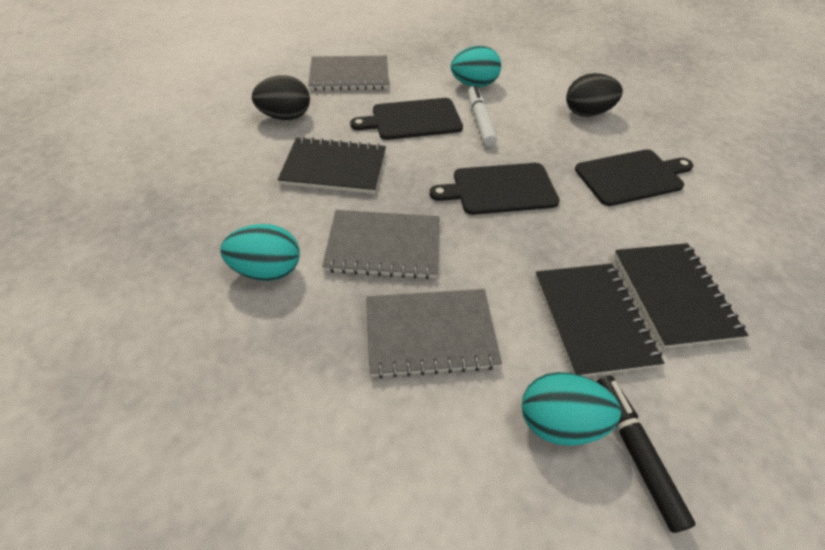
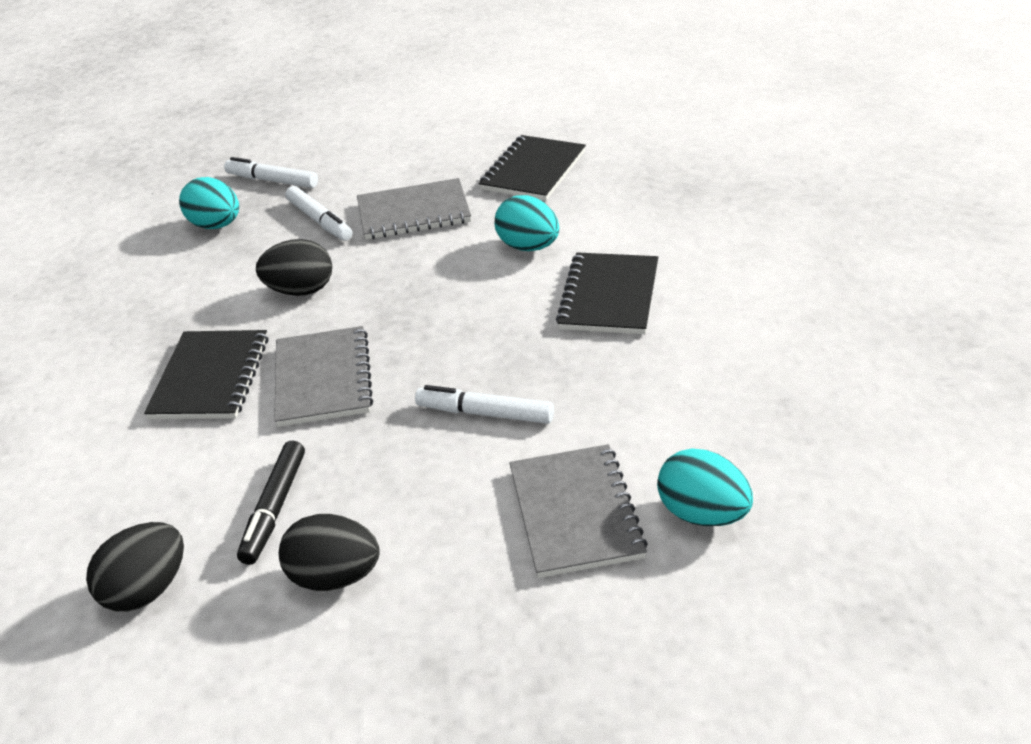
black cutting board: [350,98,463,140] [430,163,560,215] [575,149,694,206] = 3 -> none = 0
black egg: [252,75,310,120] [566,73,623,117] = 2 -> [86,522,184,612] [256,239,332,296] [279,514,380,591] = 3
white marker: [468,85,497,147] = 1 -> [224,157,318,188] [285,186,352,241] [415,385,554,424] = 3

